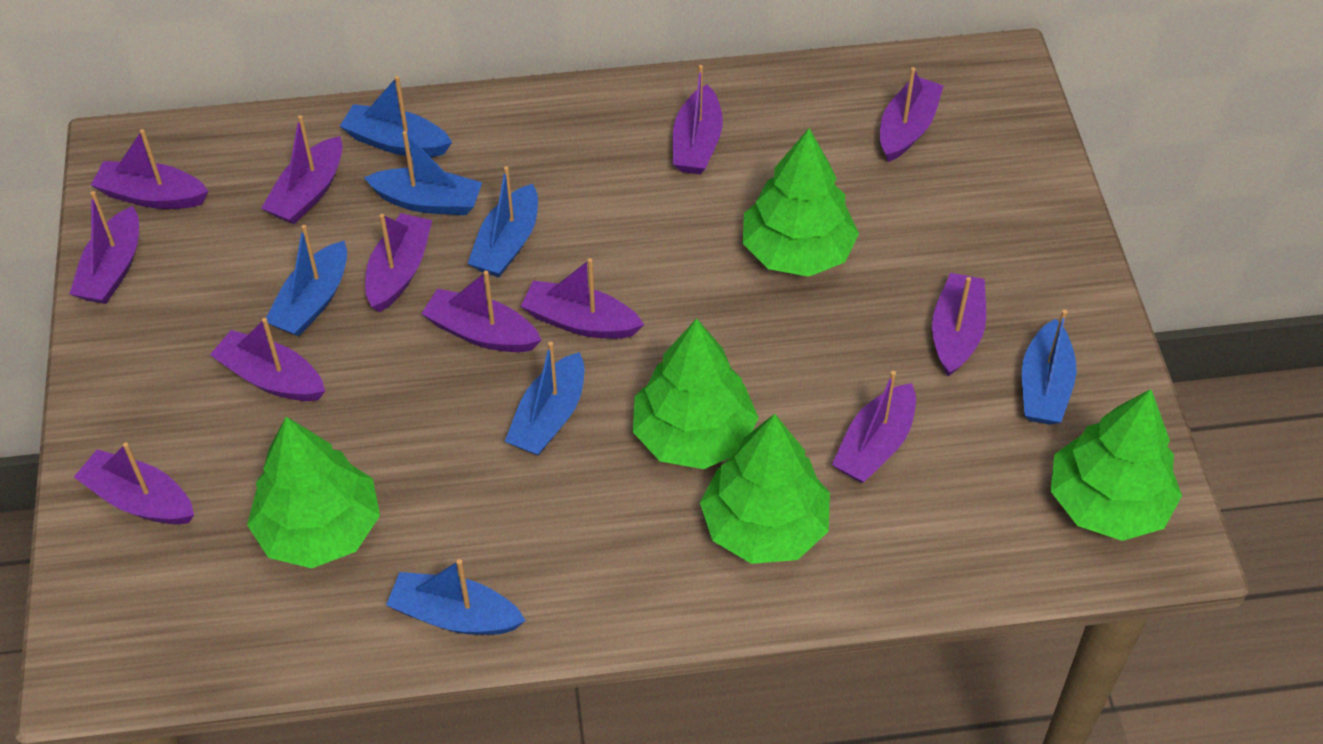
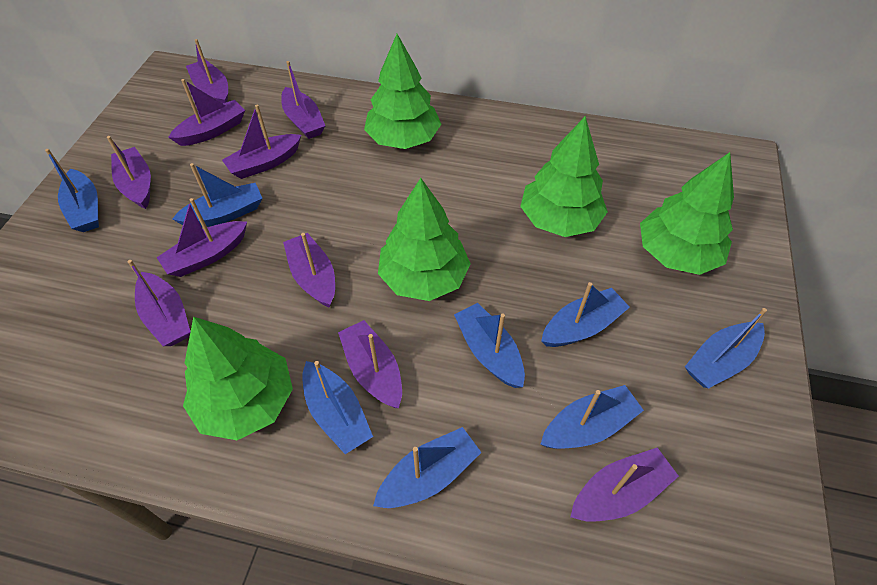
blue boat: [266,225,347,337] [340,76,452,157] [364,131,482,215] [386,559,526,635] [468,166,538,277] [505,342,584,456] [1022,310,1077,425] = 7 -> [45,149,99,232] [172,163,262,228] [302,361,373,454] [373,427,482,508] [454,303,525,388] [541,282,630,347] [541,385,644,449] [685,308,767,388] = 8
purple boat: [70,191,139,304] [74,443,194,524] [91,129,208,209] [210,318,325,401] [261,115,343,224] [365,213,432,312] [421,271,541,352] [521,258,644,339] [673,65,723,174] [832,371,916,483] [880,67,943,162] [932,273,986,377] = 12 -> [107,136,151,209] [127,260,191,346] [157,198,247,277] [168,79,245,146] [186,39,228,104] [222,105,301,179] [281,61,325,139] [283,233,335,308] [338,320,402,408] [571,448,679,522] = 10

